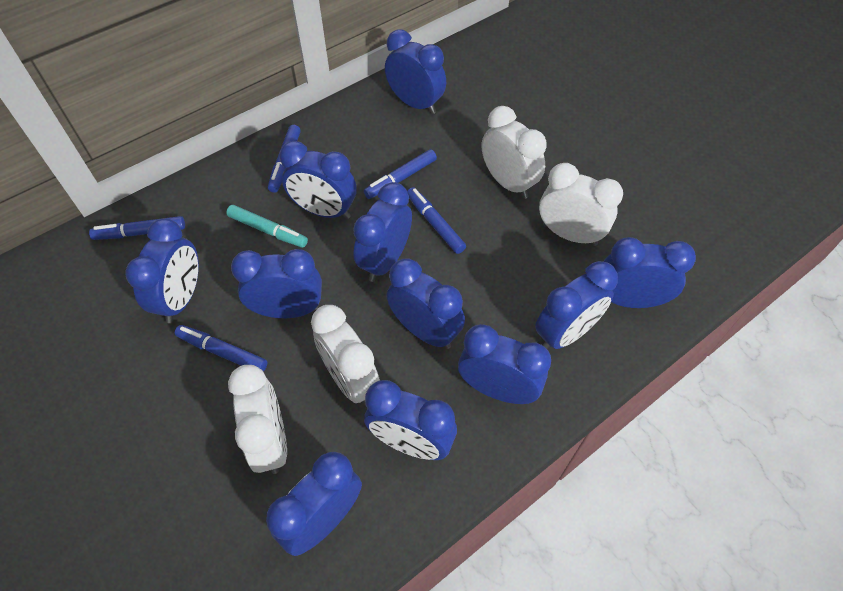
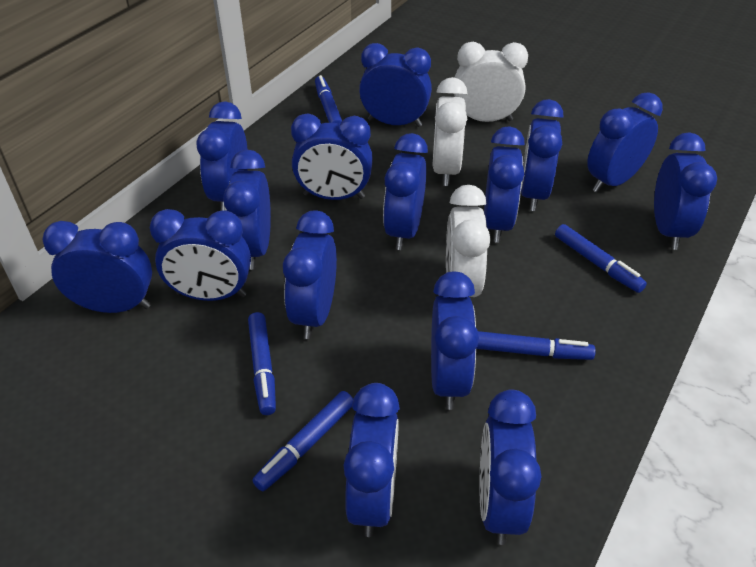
blue clock: [126,218,199,323] [231,249,322,318] [266,452,362,556] [280,141,356,219] [353,182,412,282] [364,380,457,460] [385,29,446,114] [386,258,465,349] [458,324,551,404] [535,261,618,350] [604,237,696,308] = 11 -> [42,221,152,313] [150,209,251,301] [196,101,248,211] [223,150,271,270] [283,210,337,339] [291,114,373,200] [344,383,400,537] [359,43,432,127] [383,133,428,250] [431,272,479,410] [479,390,542,545] [484,126,525,243] [521,99,563,211] [587,92,663,193] [654,132,717,250] = 15
turquoise marker: [226,205,308,248] = 1 -> none = 0
white clock: [228,365,287,474] [311,305,380,405] [482,106,547,199] [539,163,623,246] = 4 -> [432,77,467,186] [446,185,491,297] [454,42,528,122] = 3

